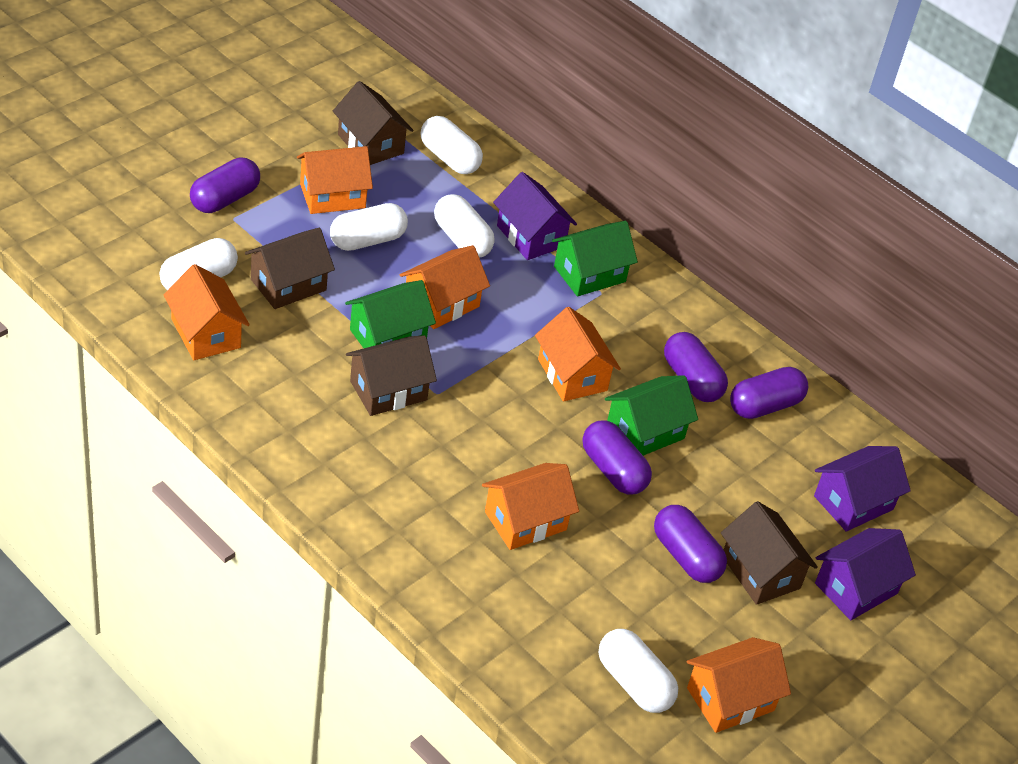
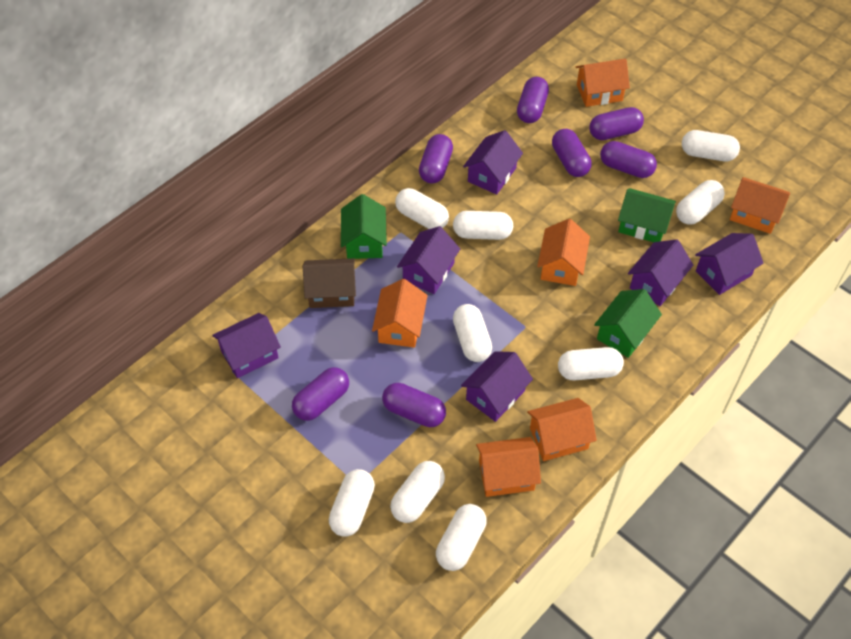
brown house: [245,228,335,309] [333,81,413,165] [346,335,437,416] [721,501,818,605] = 4 -> [303,258,356,308] = 1
purple capsule: [190,157,260,213] [582,420,652,495] [654,505,727,583] [664,332,728,402] [730,367,808,419] = 5 -> [292,367,349,421] [382,383,446,427] [419,134,453,184] [517,77,549,123] [552,129,591,177] [589,107,644,140] [600,141,657,178] = 7
purple house: [493,172,577,260] [814,446,911,531] [815,528,916,620] = 3 -> [212,313,281,378] [397,226,460,294] [461,351,533,422] [463,130,523,195] [628,239,693,306] [695,233,763,295] = 6
white capsule: [159,238,238,290] [330,203,408,251] [421,116,483,174] [434,194,495,258] [599,629,678,713] = 5 -> [329,469,375,537] [390,461,445,523] [395,188,449,229] [436,504,487,571] [453,211,513,240] [453,304,492,362] [558,347,624,381] [676,180,725,225] [682,130,740,162] = 9

